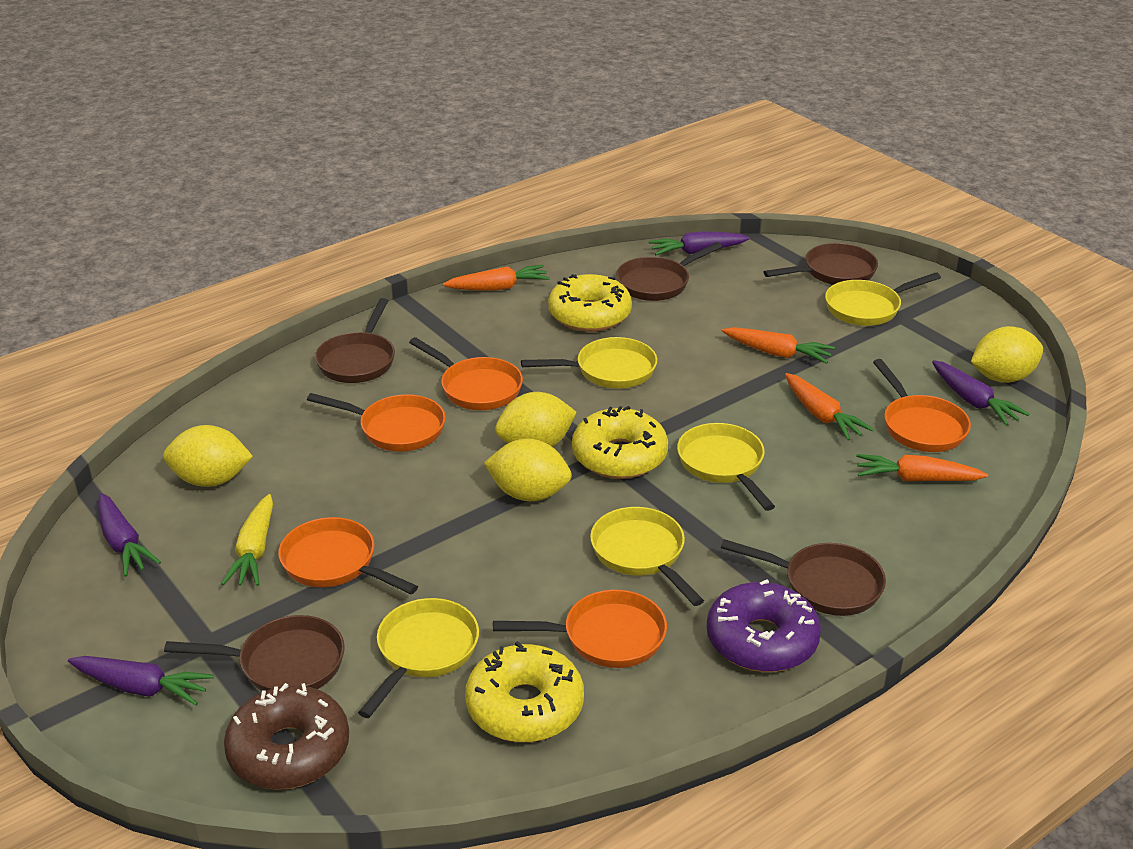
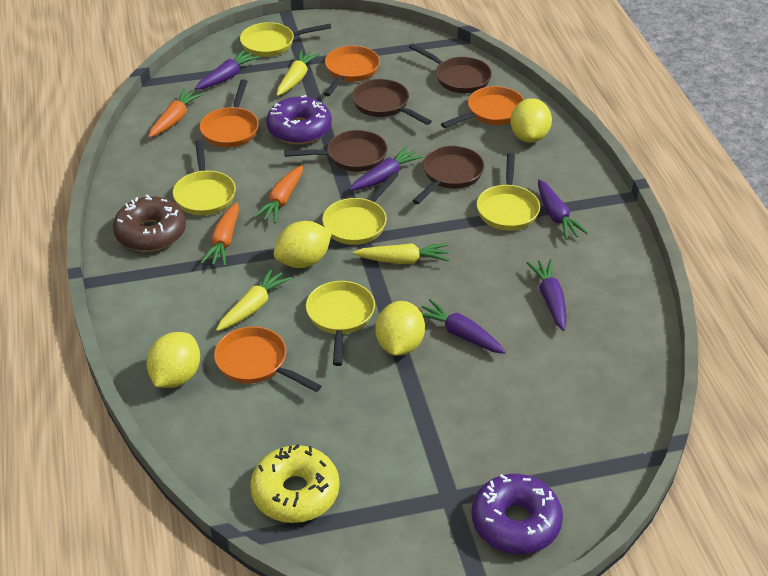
brown pan: [164,615,345,691] [315,298,395,383] [616,242,722,301] [721,539,886,616] [763,243,878,285] = 5 -> [284,130,387,172] [352,79,432,125] [409,44,492,93] [413,146,485,204] = 4
orange carrot: [443,265,550,291] [722,327,835,364] [785,373,874,441] [856,454,988,481] = 4 -> [148,88,203,138] [201,202,239,266] [253,165,303,223] = 3
orange pan: [279,517,418,594] [307,393,446,451] [409,337,523,410] [493,590,667,668] [873,359,971,452] = 5 -> [200,79,259,147] [214,326,321,392] [324,46,380,96] [441,86,524,128] = 4
purple carrot: [68,656,214,705] [98,493,161,577] [648,231,750,255] [932,360,1029,425] = 4 -> [195,49,260,90] [349,146,423,191] [422,299,506,354] [527,259,566,331] [538,179,589,240] = 5
purple donut: [707,580,821,672] = 1 -> [266,95,332,144] [472,474,563,554] = 2
yellow carrot: [221,494,273,586] = 1 -> [216,267,292,331] [277,50,320,96] [353,243,450,264] = 3
yellow donut: [465,641,584,743] [548,274,632,332] [572,406,668,479] = 3 -> [250,444,339,523] = 1

